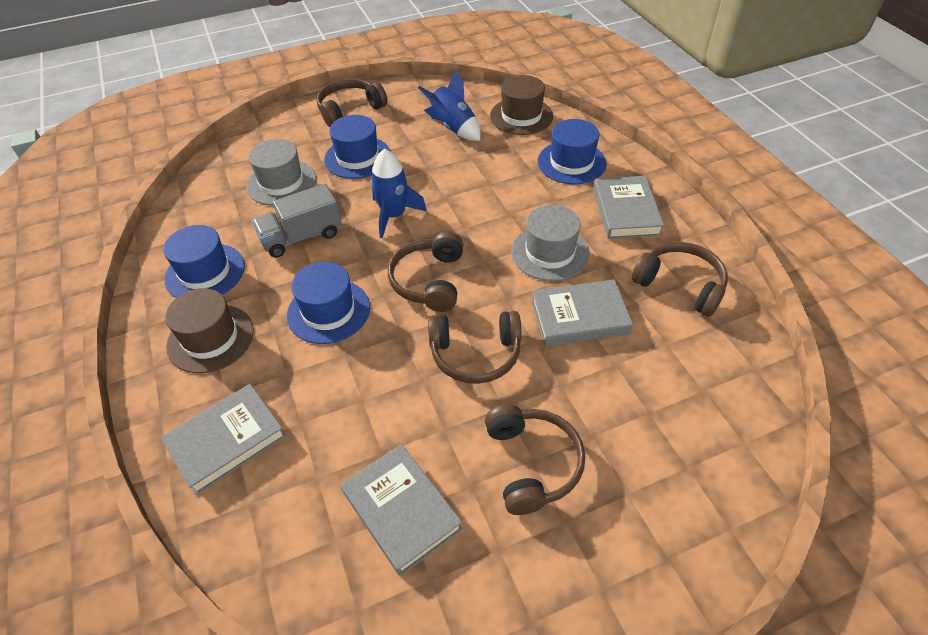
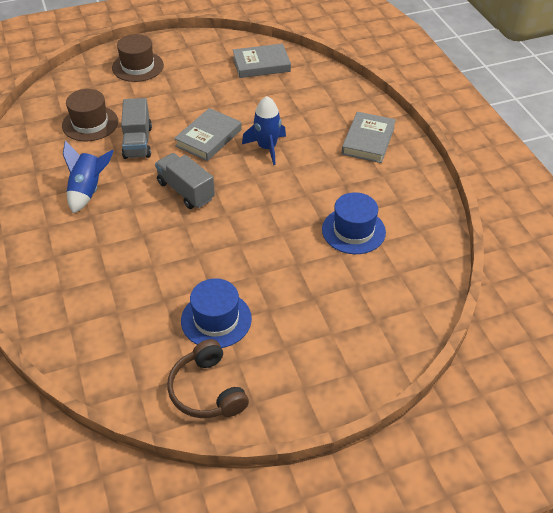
blue hat: [163,225,245,298] [287,262,370,344] [324,115,391,179] [538,119,607,184] = 4 -> [181,278,252,348] [322,192,386,254] = 2
brown headphones: [317,79,388,127] [388,232,463,312] [428,311,521,384] [485,405,585,515] [632,242,728,317] = 5 -> [167,339,249,418] = 1
grey book: [161,384,286,495] [340,444,463,576] [531,279,633,346] [593,176,664,239] = 4 -> [174,108,242,161] [233,43,291,78] [342,112,396,163] = 3
grey hat: [246,139,316,206] [511,205,589,281] = 2 -> none = 0
grey truck: [252,184,342,258] = 1 -> [121,98,152,159] [155,153,215,209] = 2

